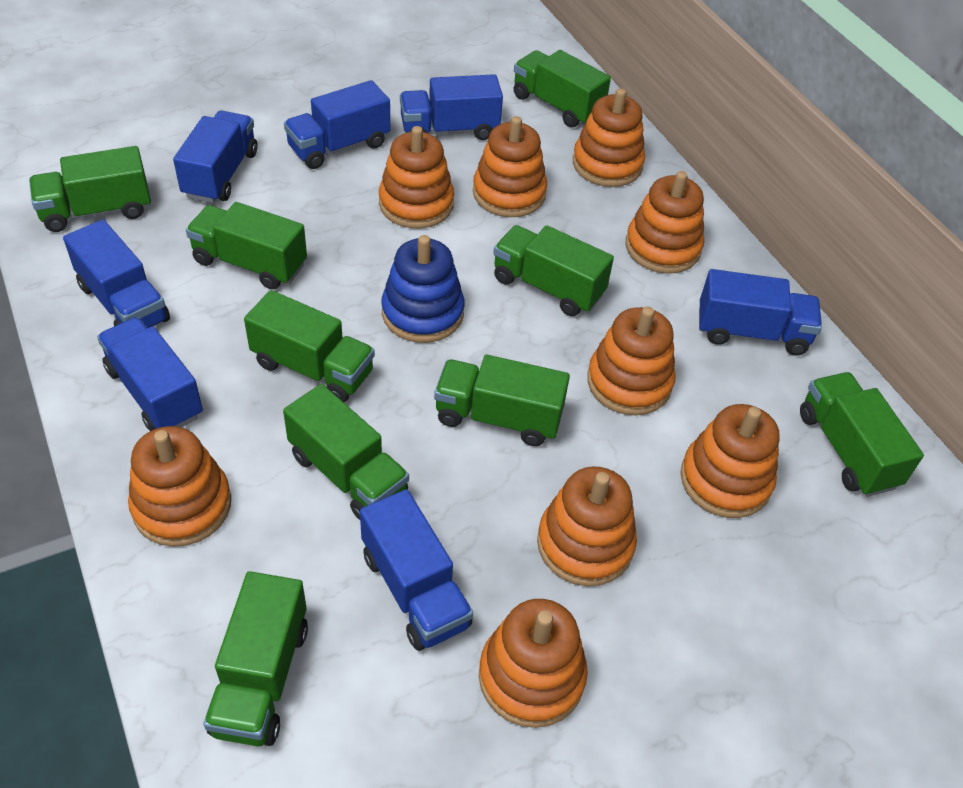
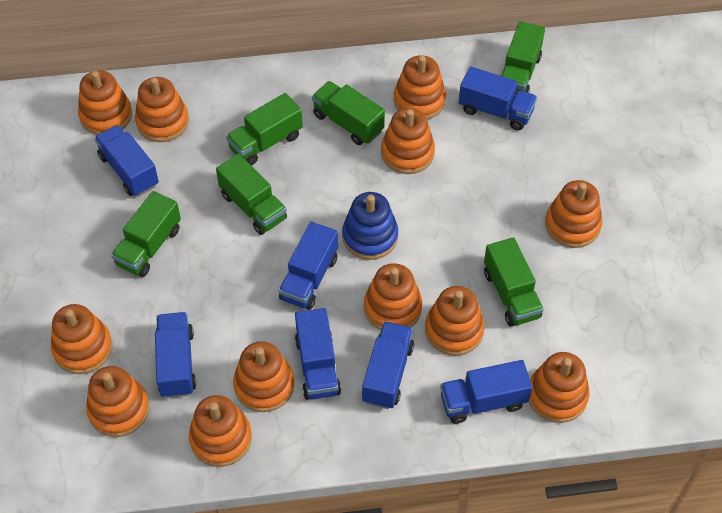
green truck: [29,146,151,232] [186,202,307,290] [203,571,308,746] [244,290,375,402] [283,384,409,520] [434,355,570,446] [493,225,614,316] [514,50,611,128] [800,372,924,497] = 9 -> [111,191,181,277] [216,154,287,235] [226,93,303,166] [312,81,385,145] [484,237,544,327] [501,21,545,95] = 6
orange stacking toy: [128,426,231,547] [379,126,454,229] [473,116,547,217] [479,599,588,728] [537,466,637,586] [573,88,645,187] [587,306,676,415] [625,171,704,274] [680,404,780,518] = 9 -> [51,304,112,374] [78,70,132,135] [86,366,150,437] [135,77,189,142] [189,395,252,467] [233,341,295,412] [364,263,422,330] [381,108,435,174] [394,55,446,120] [425,286,485,356] [529,352,590,423] [545,180,602,248] = 12

